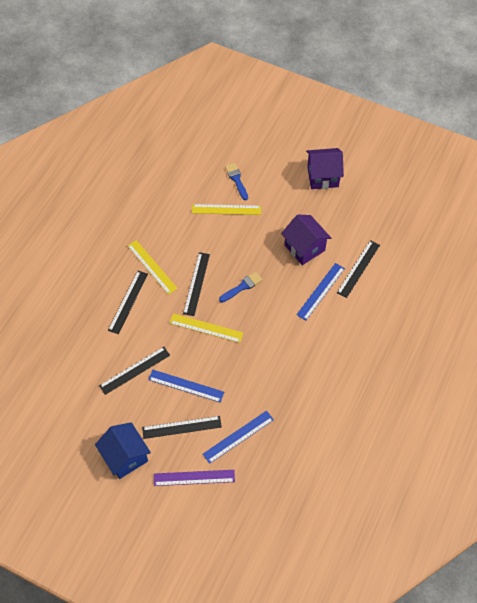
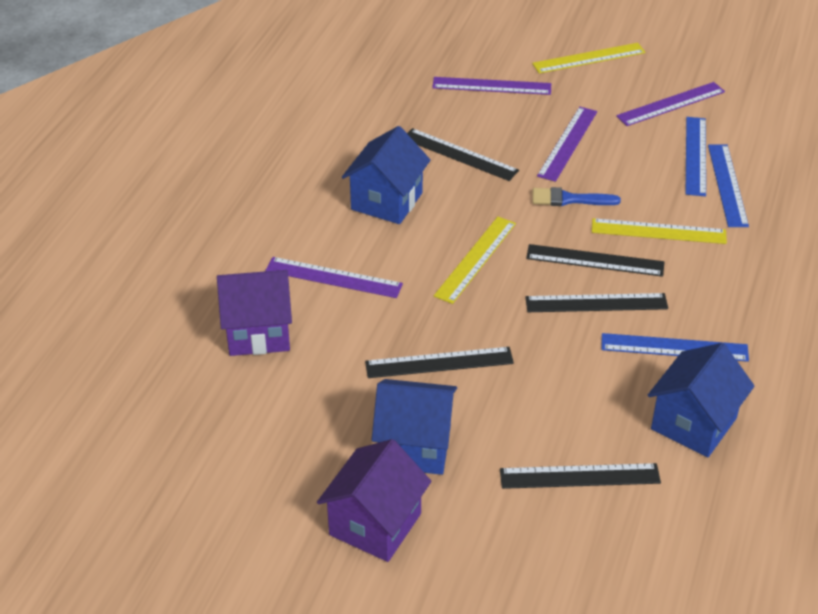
blue brush: [219,271,263,303] [225,163,248,200] = 2 -> [532,187,621,206] = 1
blue house: [95,422,151,479] = 1 -> [342,126,431,224] [372,379,457,475] [648,343,754,457] = 3
purple ruler: [154,470,235,486] = 1 -> [265,257,403,298] [432,77,551,95] [537,107,597,182] [616,82,725,126] = 4

